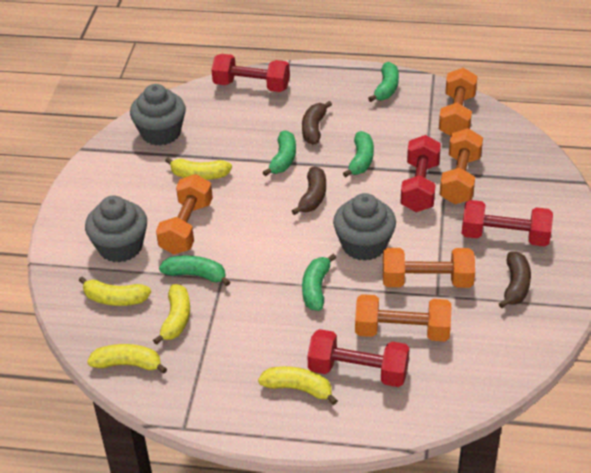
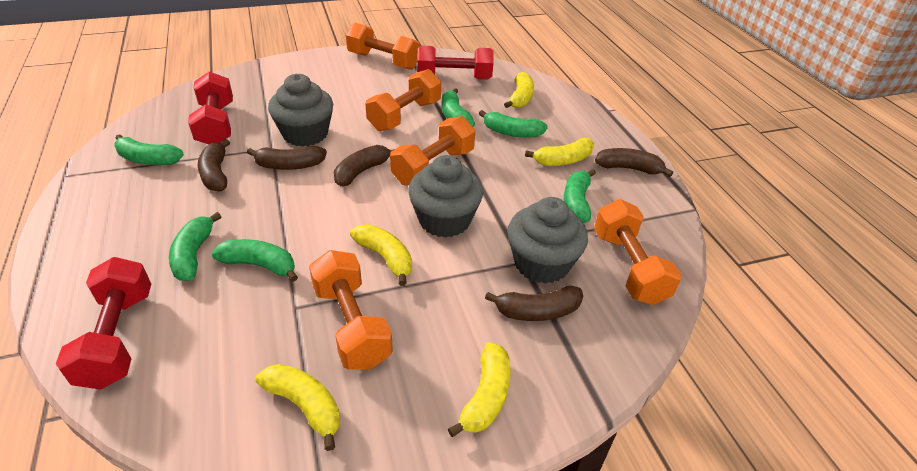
brown banana: [292,166,326,215] [302,101,332,145] [499,251,531,308] = 3 -> [198,139,230,192] [247,146,327,170] [334,145,395,186] [485,286,583,321] [595,148,673,177] = 5
green banana: [159,255,230,286] [262,130,296,176] [302,254,336,311] [343,131,374,177] [368,62,399,102] = 5 -> [114,134,184,165] [169,212,221,281] [211,239,298,282] [442,88,475,127] [479,110,548,138] [564,169,596,223] = 6
red dumbbell: [211,54,290,92] [307,329,410,387] [400,135,441,212] [462,200,553,247] = 4 -> [56,257,151,390] [188,71,233,144] [417,46,493,79] = 3

